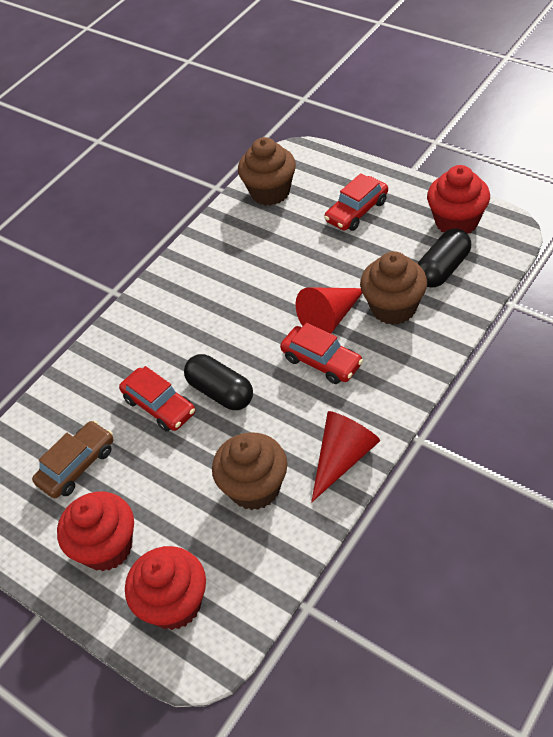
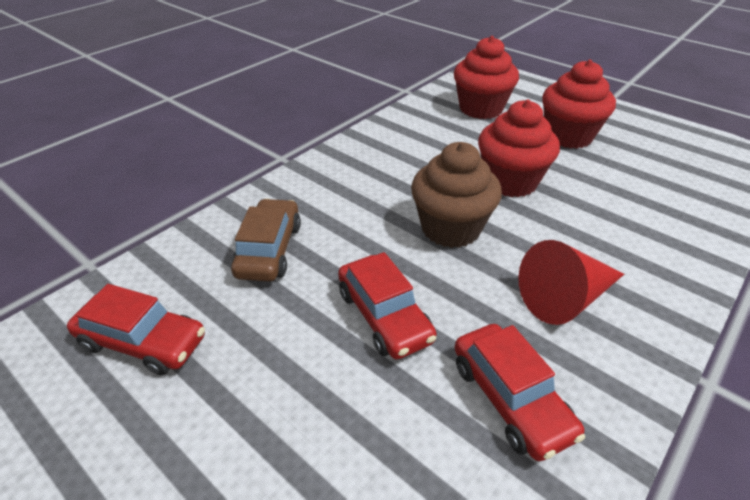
black capsule: [184,354,253,410] [418,228,471,288] = 2 -> none = 0
brown cupcake: [212,432,288,510] [238,137,296,206] [360,251,427,325] = 3 -> [411,142,502,248] = 1
red cone: [296,287,362,334] [311,411,380,502] = 2 -> [518,240,624,325] = 1

